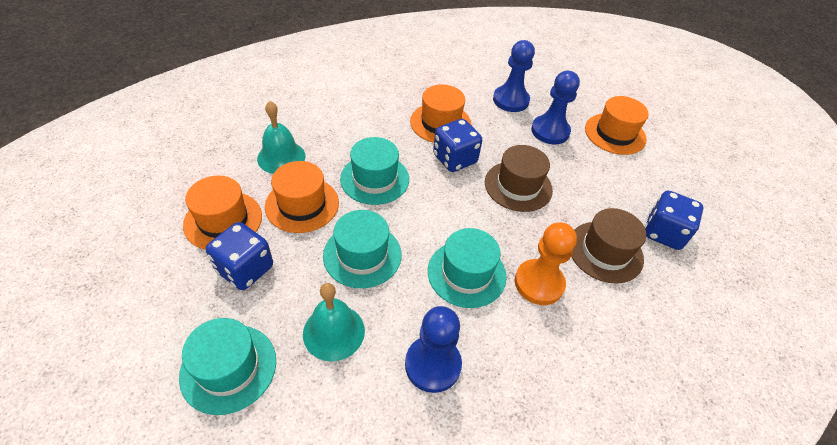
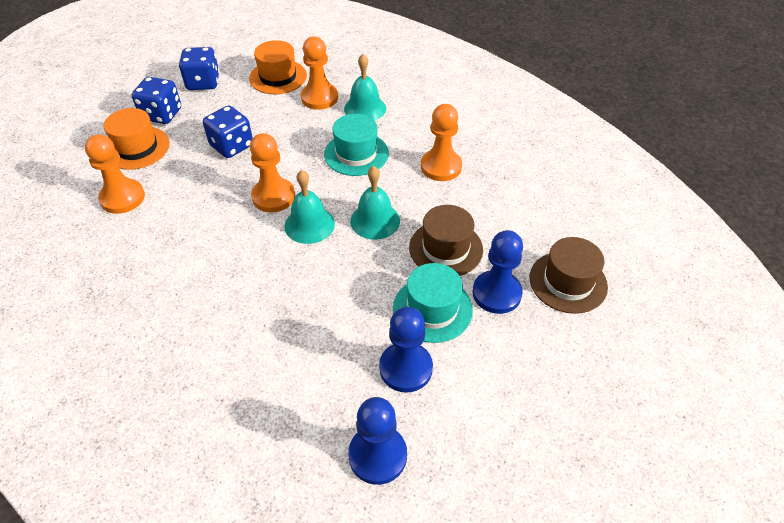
orange hat: [183,176,262,250] [265,161,339,233] [410,84,472,143] [585,96,649,155] = 4 -> [104,108,170,170] [249,40,307,94] = 2
orange pawn: [515,222,577,305] = 1 -> [85,134,145,214] [250,133,295,213] [301,36,338,110] [421,104,462,181] = 4
turquoise bell: [257,101,306,174] [303,283,365,361] = 2 -> [285,170,335,244] [344,54,386,121] [350,166,400,240] = 3
turquoise hat: [179,318,276,415] [323,210,402,288] [340,137,409,205] [428,228,506,308] = 4 -> [324,114,389,176] [393,263,473,343] = 2

